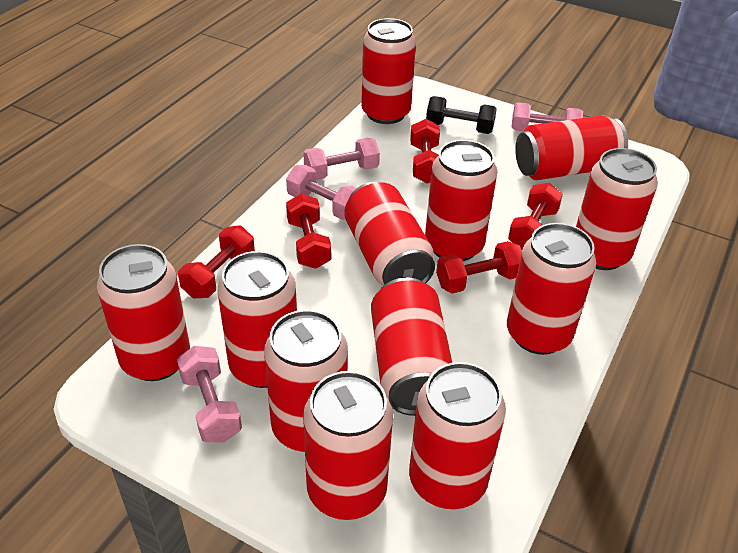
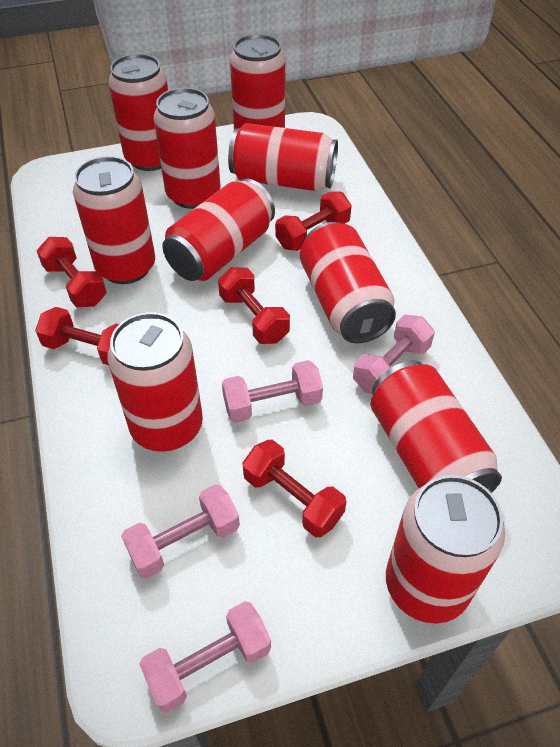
black dumbbell: [426,96,497,134] = 1 -> none = 0
red can: [96,244,190,381] [217,251,297,388] [264,310,348,452] [303,371,393,520] [344,182,435,285] [361,18,416,124] [371,277,452,416] [409,362,506,509] [425,140,498,261] [507,223,596,355] [515,115,628,180] [576,148,658,270] = 12 -> [73,156,155,284] [107,312,203,452] [108,54,168,171] [154,88,221,209] [162,178,275,281] [228,123,338,191] [230,34,285,129] [300,222,396,343] [370,361,502,493] [386,475,505,624] = 10

